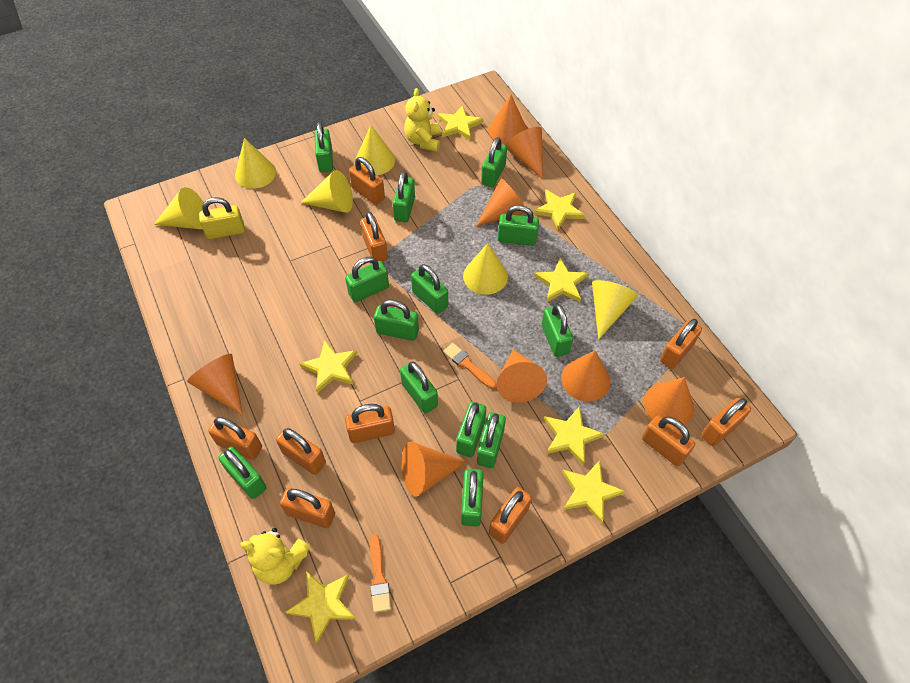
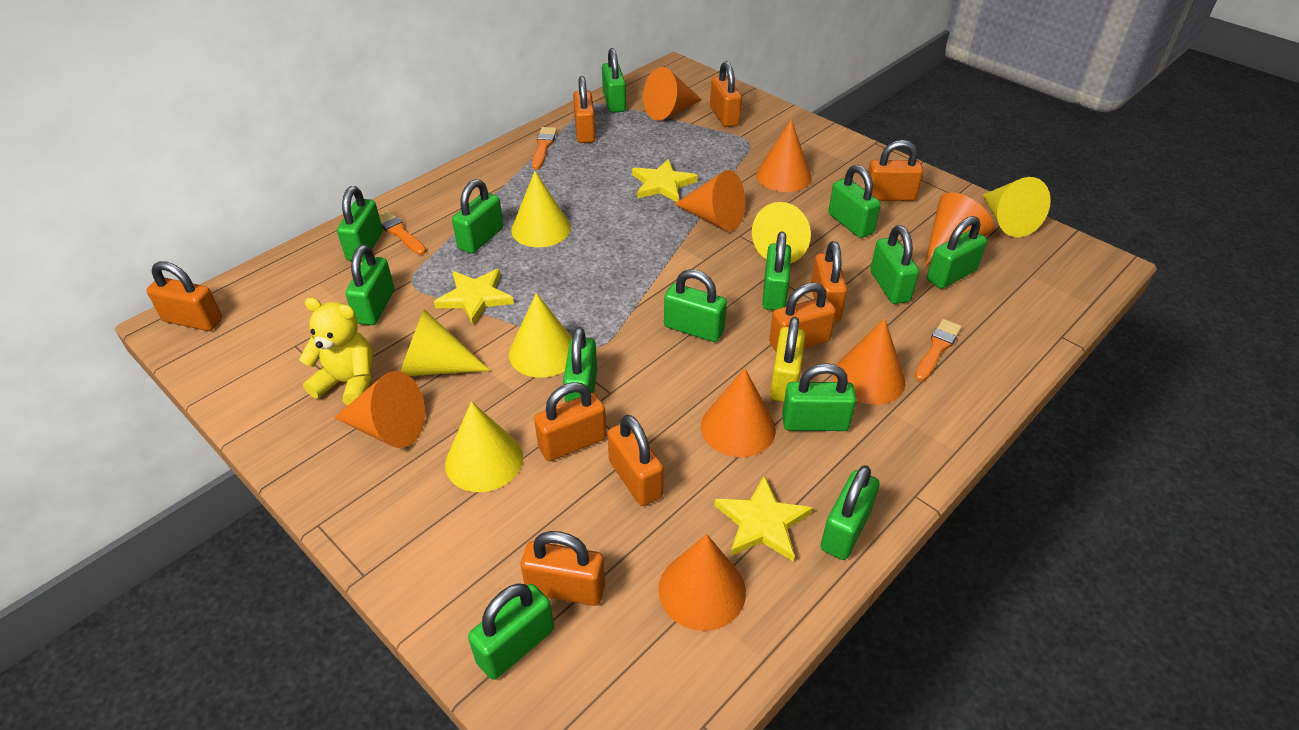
orange brush: [369,534,391,613] [443,343,497,389] = 2 -> [379,211,426,255] [532,127,557,169] [915,319,962,381] = 3
orange padlock: [208,417,262,460] [276,427,326,475] [280,488,335,528] [345,404,395,443] [349,157,385,205] [360,212,388,262] [489,487,532,544] [642,415,695,466] [660,319,702,369] [701,398,751,446] = 10 -> [146,261,222,331] [521,531,605,606] [534,382,607,461] [573,76,596,143] [608,414,664,506] [710,61,742,127] [769,283,836,351] [811,241,847,321] [864,140,923,201] = 9
yellow star: [286,571,356,643] [299,340,358,393] [438,105,483,140] [534,189,585,230] [534,258,588,302] [544,406,604,465] [562,460,625,524] = 7 -> [434,269,514,325] [632,159,698,202] [714,475,813,562] = 3
yellow teddy bear: [240,528,310,585] [404,88,440,152] = 2 -> [299,297,373,405] = 1

